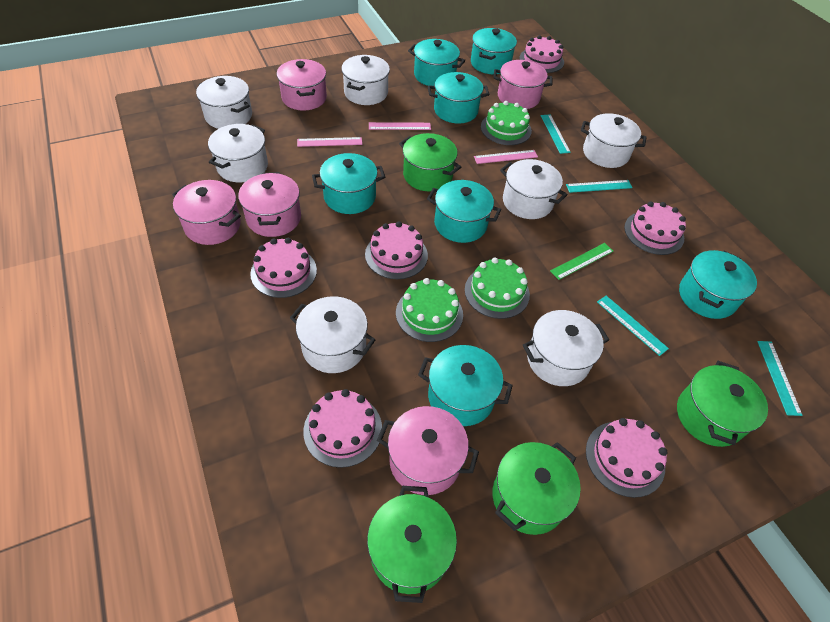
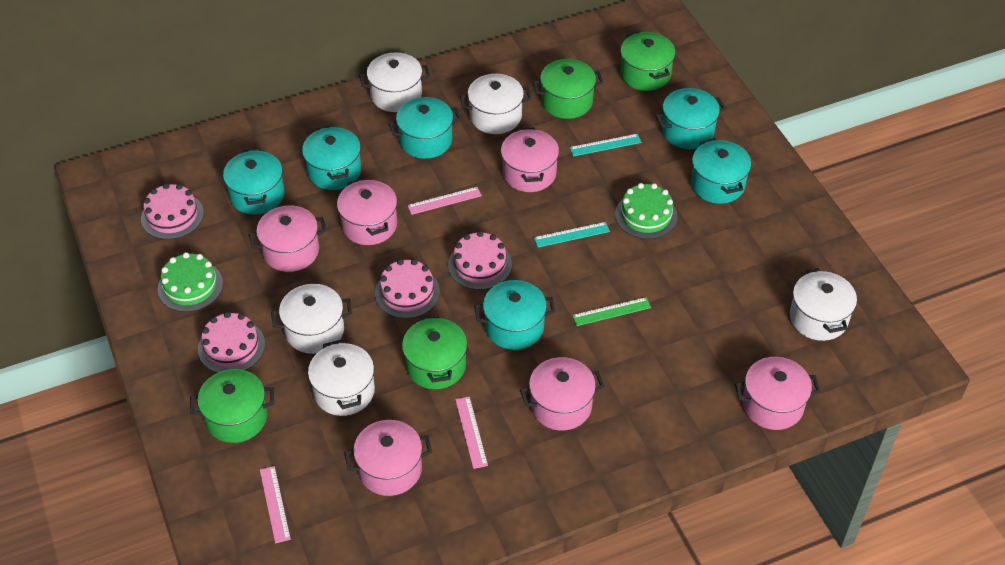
green cake: [396,278,463,342] [465,258,530,319] [481,101,532,145] = 3 -> [158,252,223,312] [615,183,677,239] = 2
pink cake: [250,238,317,298] [303,389,382,468] [365,221,428,279] [519,35,564,73] [586,418,668,498] [624,202,686,255] = 6 -> [141,183,204,240] [198,312,265,373] [375,259,440,319] [448,231,512,290] = 4
pink pot: [172,180,241,245] [238,172,301,237] [277,59,327,111] [377,406,479,495] [493,60,553,109] = 5 -> [249,206,327,272] [337,178,397,245] [344,420,432,496] [501,127,559,192] [520,357,604,430] [735,357,820,430] = 6
turquoise pot: [312,153,385,214] [408,39,465,86] [418,345,513,426] [427,180,501,243] [428,72,490,124] [471,28,517,74] [679,250,757,319] = 7 -> [223,149,284,215] [302,125,361,190] [388,97,461,159] [474,280,555,350] [655,88,726,149] [691,138,751,204] = 6
turquoise ruler: [541,114,571,154] [566,180,633,193] [597,296,669,356] [757,341,803,416] = 4 -> [534,222,610,247] [570,134,642,156] = 2
white pot: [196,76,252,129] [208,124,268,183] [290,296,375,373] [341,55,390,105] [500,159,567,219] [523,310,609,386] [581,113,647,168] = 7 -> [271,284,352,354] [308,340,375,416] [359,53,430,112] [460,74,532,134] [790,268,857,341] = 5

